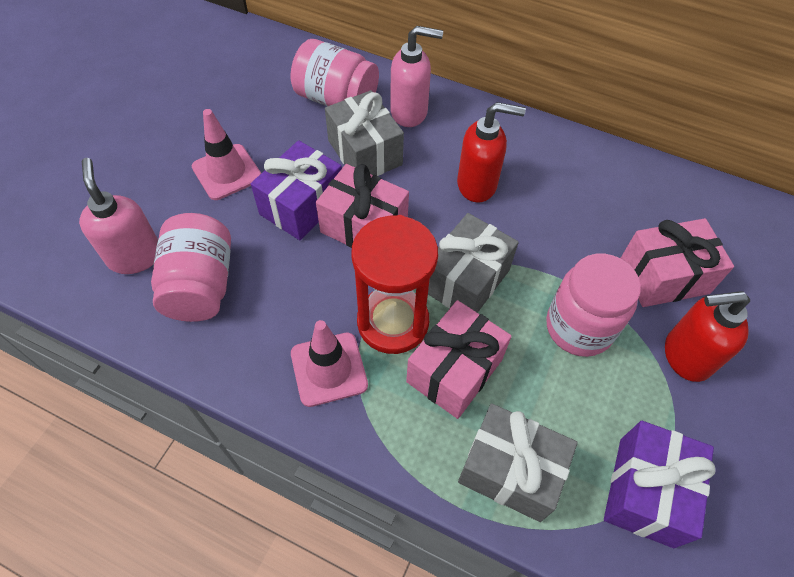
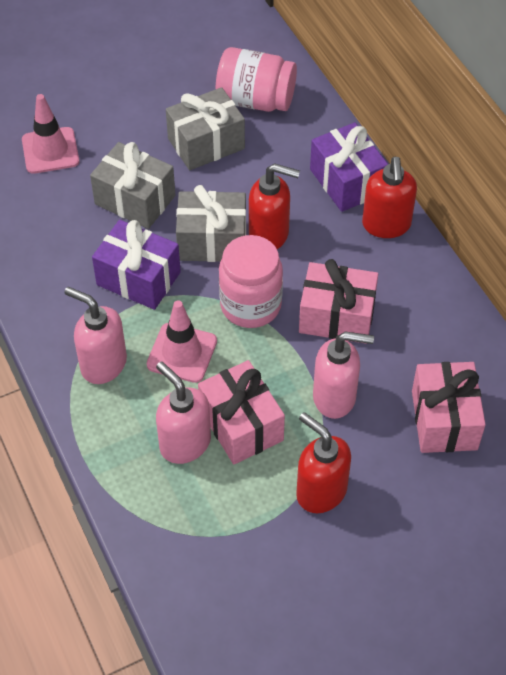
pink jar: [151,213,231,322] [291,39,379,106] [546,254,641,357] = 3 -> [216,47,297,112] [219,235,283,328] = 2
pink soap dispenser: [79,158,158,274] [390,26,443,127] = 2 -> [64,287,127,384] [156,361,211,464] [313,331,374,419] = 3
red hourglass: [351,215,438,354] = 1 -> none = 0
red soap dispenser: [457,102,526,203] [665,291,750,382] = 2 -> [249,163,300,249] [296,412,351,513] [362,157,417,238] = 3

